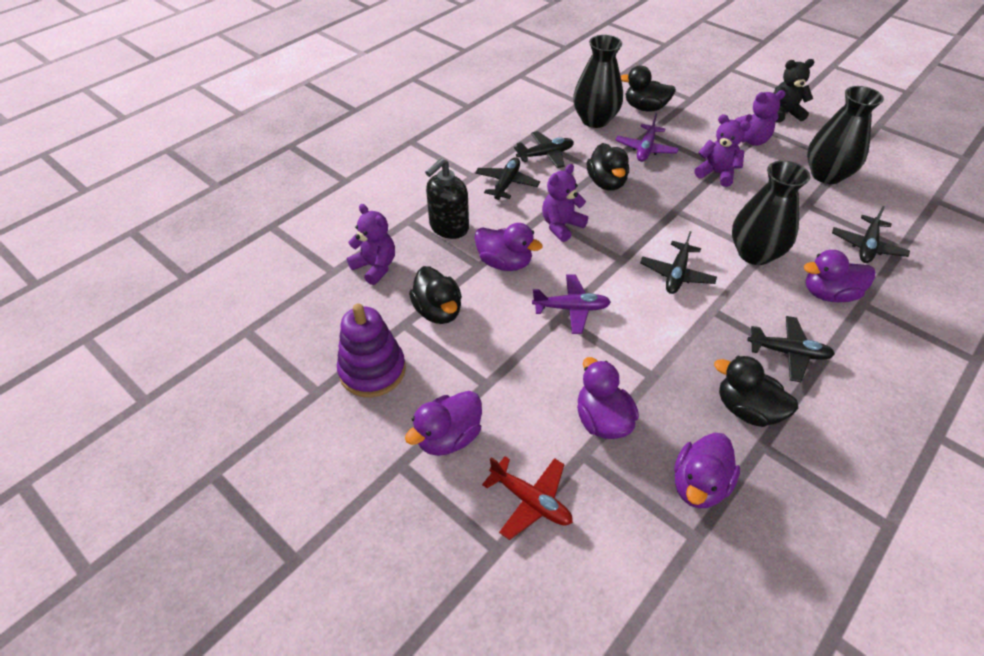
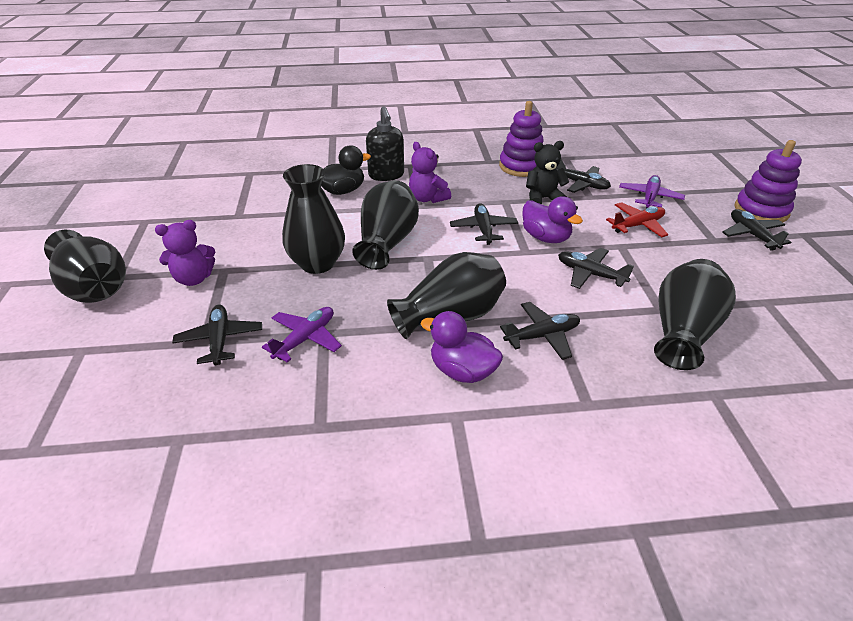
black duck: [409,266,462,324] [587,143,629,191] [621,66,676,112] [714,356,798,427] = 4 -> [321,145,371,195] = 1
black plane: [475,157,540,200] [514,131,574,168] [640,231,717,294] [747,316,835,382] [832,206,910,263] = 5 -> [172,305,262,365] [450,203,518,245] [500,302,580,360] [556,159,611,193] [558,248,634,289] [722,209,791,251] = 6
black vase: [573,35,623,128] [732,161,810,265] [807,86,884,184] = 3 -> [44,230,126,303] [282,164,345,274] [352,180,419,270] [387,252,506,339] [654,259,736,370] = 5
purple duck: [405,391,482,456] [474,223,543,271] [577,357,639,439] [674,433,740,508] [804,250,875,302] = 5 -> [421,311,503,383] [522,196,583,243] = 2
purple stacking toy: [337,303,406,398] = 1 -> [499,101,544,177] [735,140,802,222] = 2
purple teddy bear: [347,204,395,285] [542,164,588,242] [694,114,751,187] [735,90,786,146] = 4 -> [155,220,215,286] [409,142,451,203] = 2

